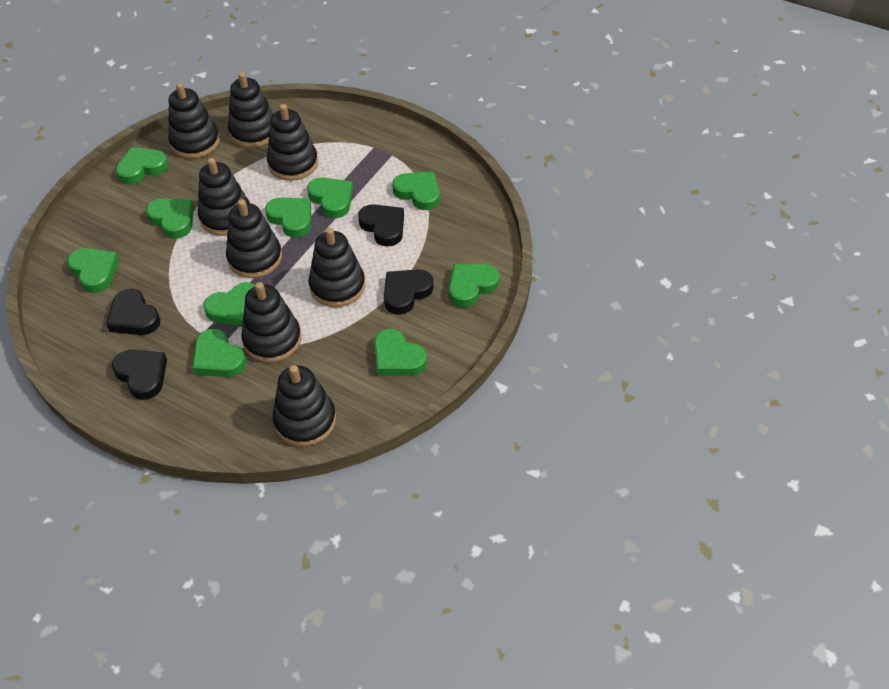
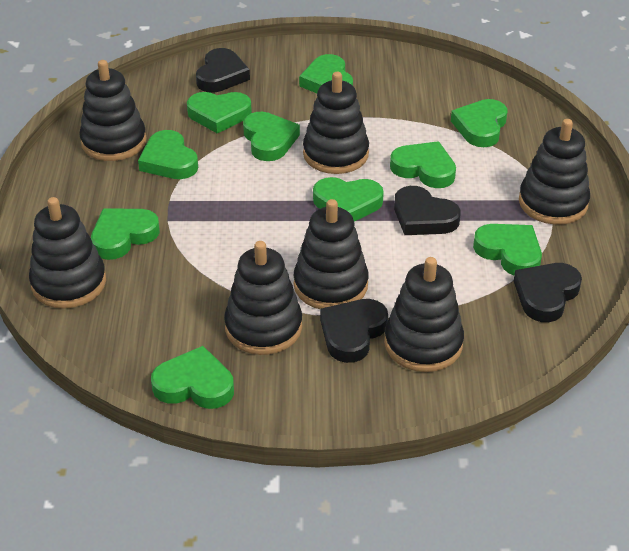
black stacking toy: [168,83,220,159] [198,158,250,236] [226,199,282,278] [228,72,273,148] [241,282,301,363] [267,104,318,181] [273,365,336,447] [308,228,365,307] = 8 -> [29,197,106,309] [79,60,146,161] [224,241,302,355] [294,199,368,309] [303,72,369,174] [384,257,464,372] [519,119,590,225] = 7

